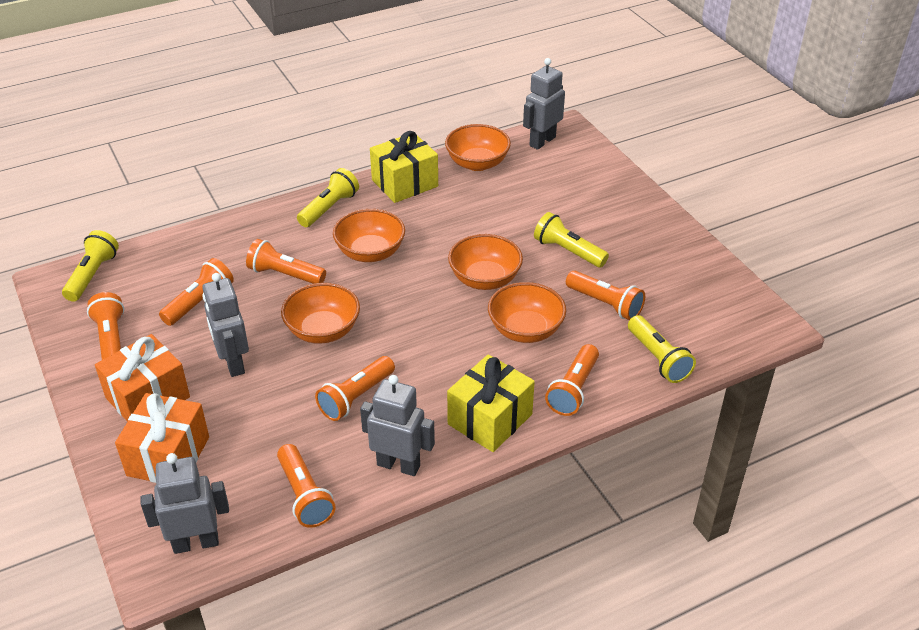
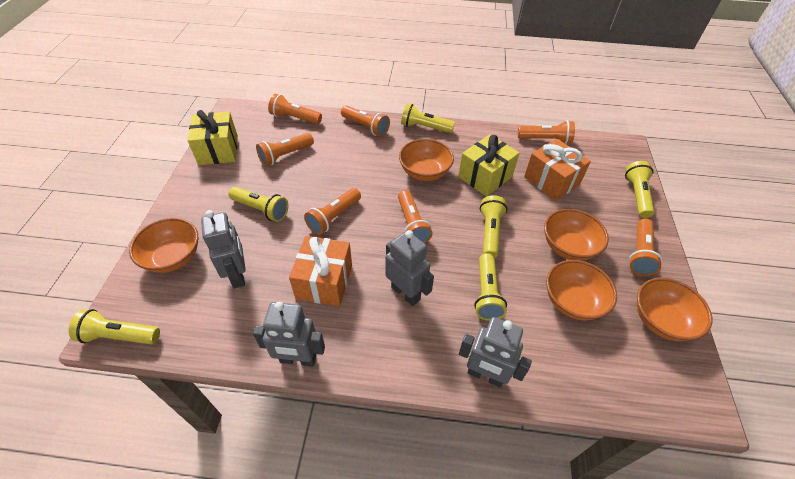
yellow flashlight: [62,230,119,302] [297,168,359,227] [534,212,609,268] [628,315,696,383] = 4 -> [69,309,160,345] [228,187,289,222] [401,104,455,133] [474,253,507,321] [480,195,507,258] [625,161,654,218] = 6

